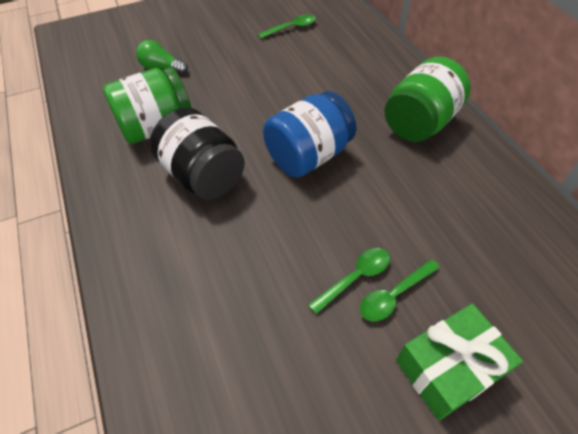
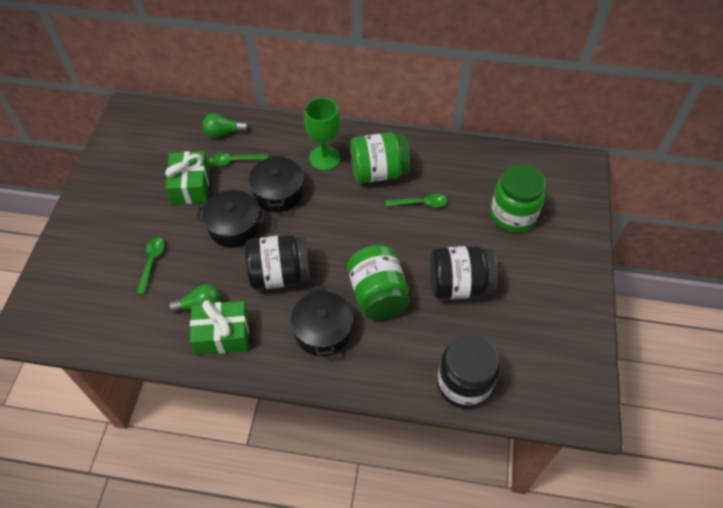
black jar: [150,107,245,200] = 1 -> [245,234,310,290] [430,246,498,300] [437,335,499,409] = 3
black pot: none = 0 -> [196,190,266,248] [249,155,303,212] [291,287,353,356] = 3
blue jar: [263,91,356,178] = 1 -> none = 0
green gift: [396,303,523,421] = 1 -> [165,151,210,204] [190,300,249,355] = 2
green goblet: none = 0 -> [304,97,340,170] = 1
green jar: [103,67,191,144] [384,57,471,142] = 2 -> [347,245,409,320] [350,132,410,183] [490,164,546,233] = 3
green light bulb: [136,40,188,74] = 1 -> [168,284,220,312] [203,114,249,137] = 2

